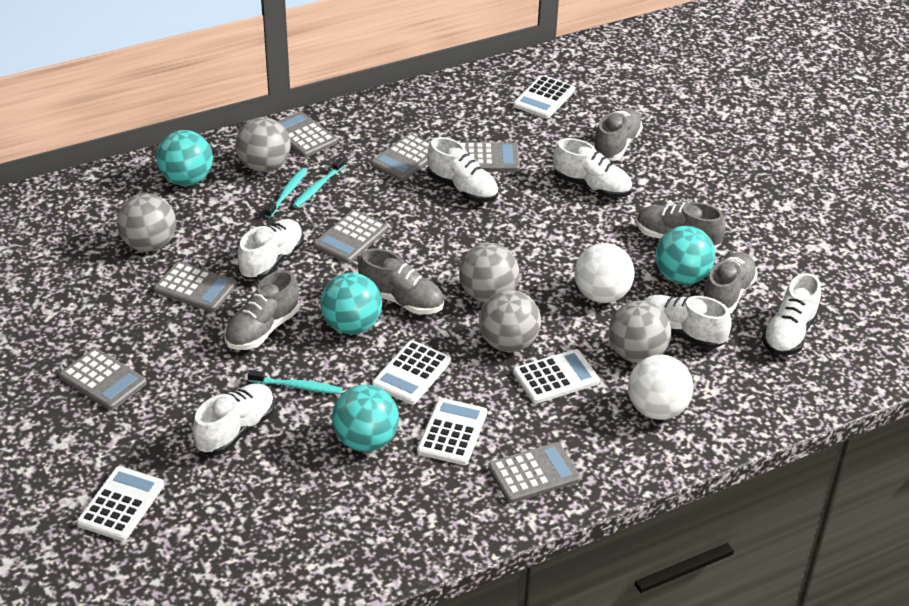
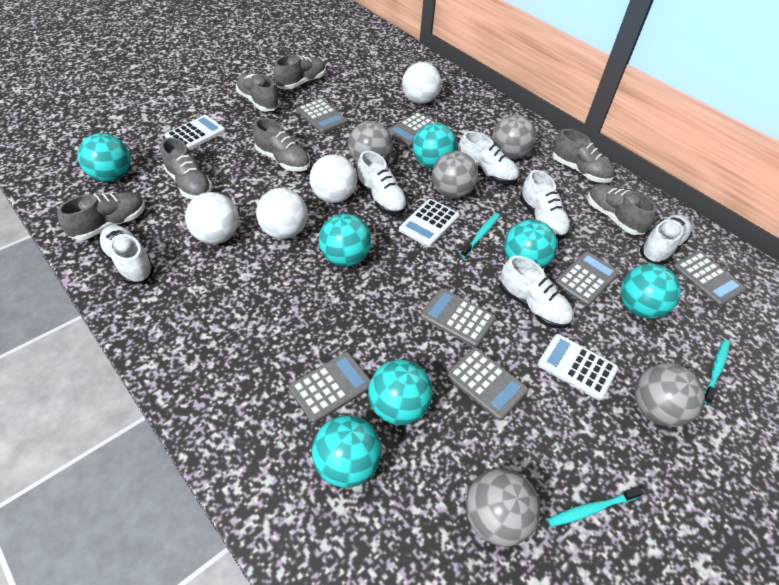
grey shoe: [224,270,300,350] [358,248,444,315] [593,108,643,161] [636,202,726,248] [702,252,758,314] = 5 -> [57,192,145,240] [161,137,213,199] [236,73,280,111] [253,118,310,172] [274,55,326,90] [552,129,615,183] [587,184,657,235] = 7
turquoise ball: [156,130,213,186] [320,272,382,334] [332,385,399,452] [656,226,715,285] = 4 -> [77,133,130,182] [312,415,382,488] [319,214,371,267] [368,360,433,425] [413,123,457,169] [504,219,558,269] [620,264,681,319] = 7
white ball: [574,243,635,303] [628,355,694,420] = 2 -> [185,192,239,244] [256,188,308,239] [309,154,357,203] [402,62,441,104] = 4
white calculator: [77,466,164,541] [372,340,451,405] [417,398,487,465] [513,75,575,119] [513,349,600,404] = 5 -> [165,115,225,150] [399,199,460,247] [538,334,618,401] = 3

